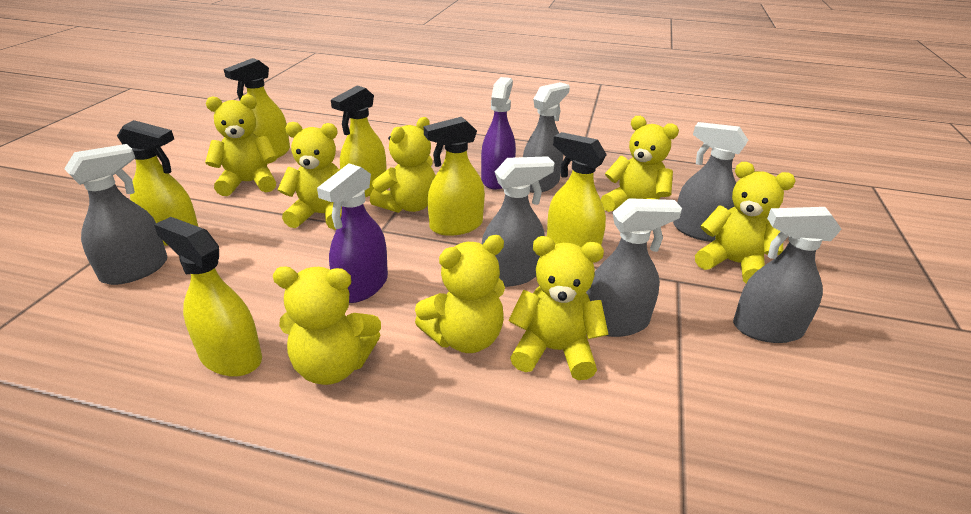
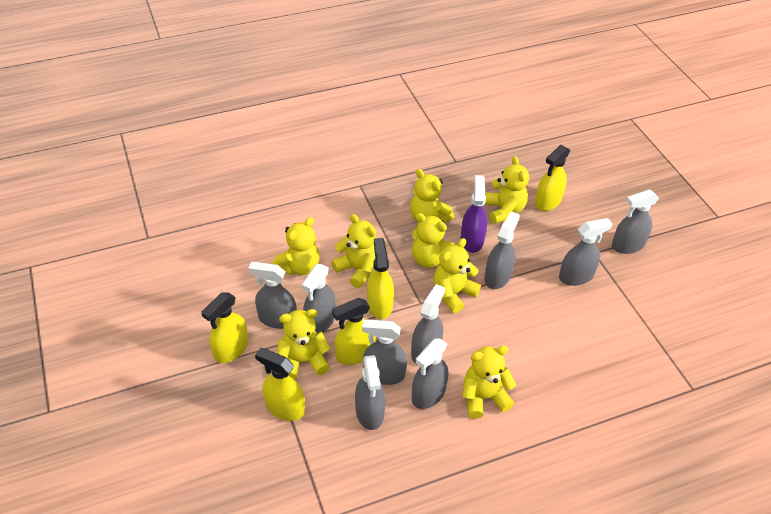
grey spray bottle: [64,144,167,285] [482,156,554,287] [523,82,570,193] [586,198,682,337] [673,122,748,242] [733,207,842,343] = 6 -> [248,262,297,329] [302,264,335,333] [355,355,385,430] [362,319,407,385] [411,284,445,364] [412,338,448,409] [484,211,520,289] [559,218,612,286] [612,189,659,254] = 9
purple spray bottle: [317,163,388,303] [481,77,516,189] = 2 -> [460,175,487,253] = 1
yellow spray bottle: [117,120,198,246] [154,217,262,377] [224,58,290,158] [331,85,387,197] [424,117,485,236] [547,132,607,248] = 6 -> [201,293,248,363] [255,348,305,421] [332,298,376,365] [367,238,394,319] [535,145,570,211] = 5

